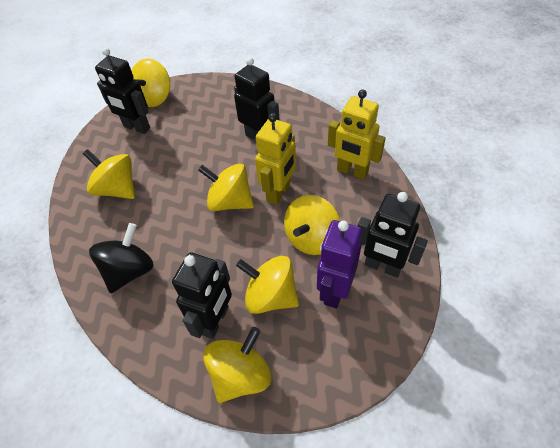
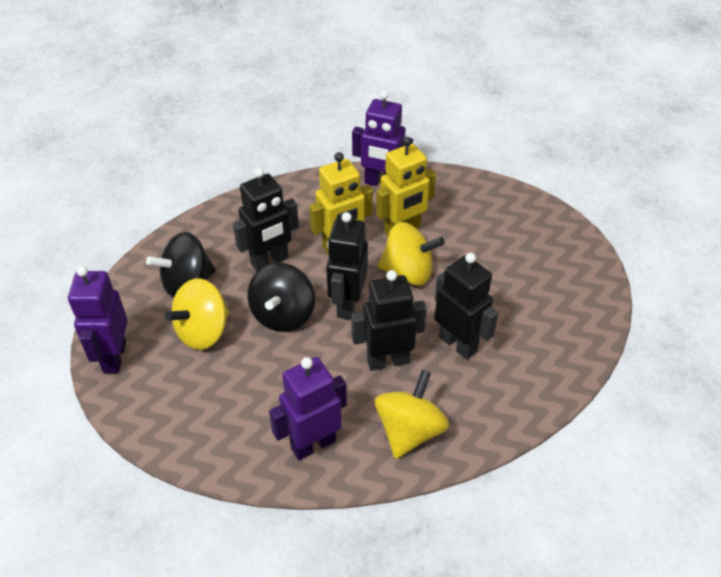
black spinning top: [89,223,154,293] = 1 -> [146,232,216,298] [248,263,315,332] = 2
purple robot: [317,220,362,309] = 1 -> [68,266,128,373] [269,357,347,460] [352,90,413,186] = 3
yellow spinning top: [83,149,135,199] [131,59,170,107] [198,164,254,211] [203,327,272,403] [236,256,299,314] [284,195,340,255] = 6 -> [165,278,229,350] [375,369,449,459] [378,222,445,285] = 3

